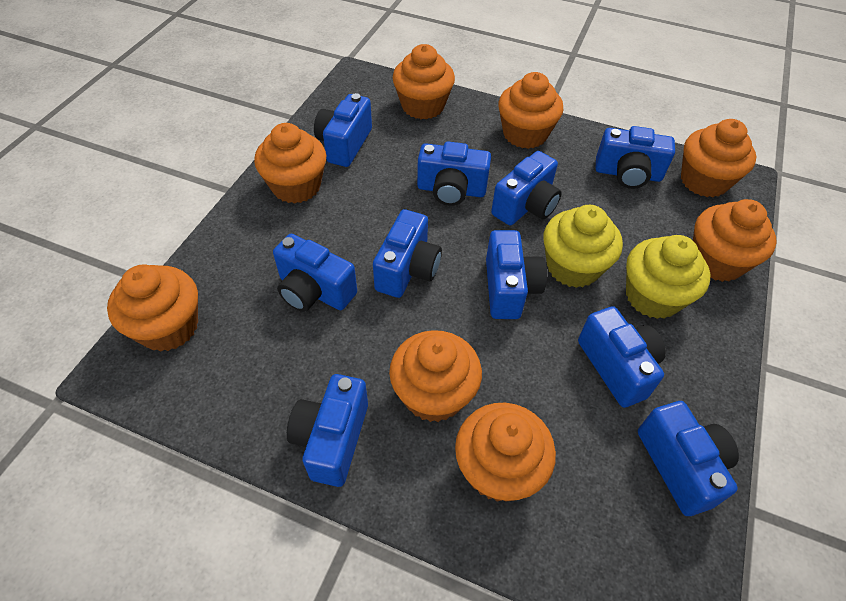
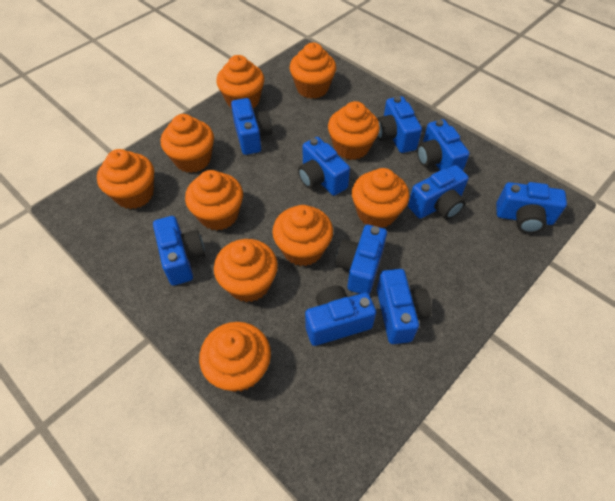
orange cupcake: [107,265,198,352] [254,123,326,204] [389,330,482,422] [393,44,455,120] [455,403,556,502] [498,72,563,149] [681,119,756,197] [693,199,777,282] = 8 -> [97,149,154,209] [161,114,214,173] [185,170,243,231] [199,322,271,392] [214,239,278,302] [216,55,264,108] [272,205,333,266] [290,43,336,99] [328,101,380,160] [352,168,409,228] = 10
yellow cupcake: [543,205,623,288] [626,235,710,319] = 2 -> none = 0

